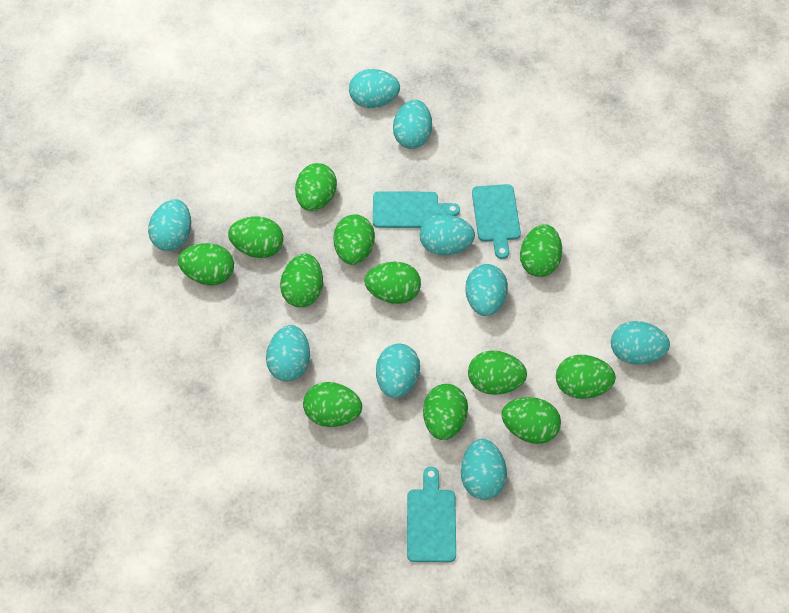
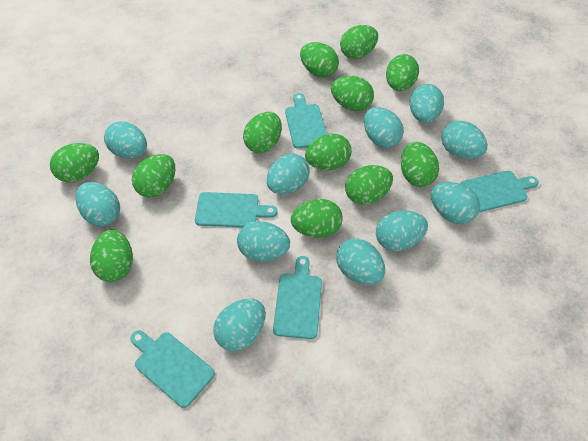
turquoise cutting board: [373,191,460,228] [407,467,456,562] [472,184,521,259] = 3 -> [130,330,215,408] [195,192,277,228] [273,256,322,339] [285,93,327,149] [460,171,539,212] = 5
turquoise egg: [148,199,191,251] [266,325,310,382] [349,69,400,108] [376,343,420,398] [393,100,432,149] [420,214,475,255] [461,439,507,500] [465,264,508,316] [611,321,670,365] = 9 -> [76,182,120,226] [104,121,147,158] [213,299,265,351] [237,221,290,261] [267,154,310,194] [336,238,385,285] [364,107,404,148] [376,211,428,251] [410,84,444,123] [431,182,480,224] [441,121,487,159] = 11

